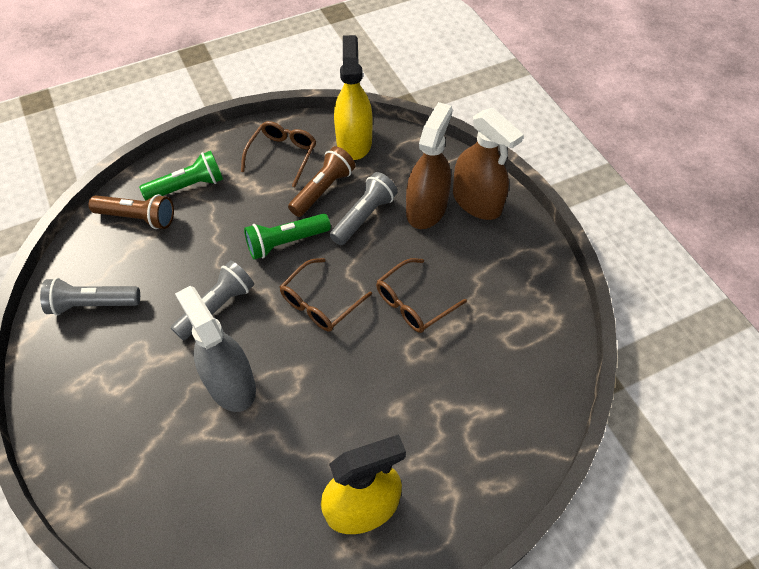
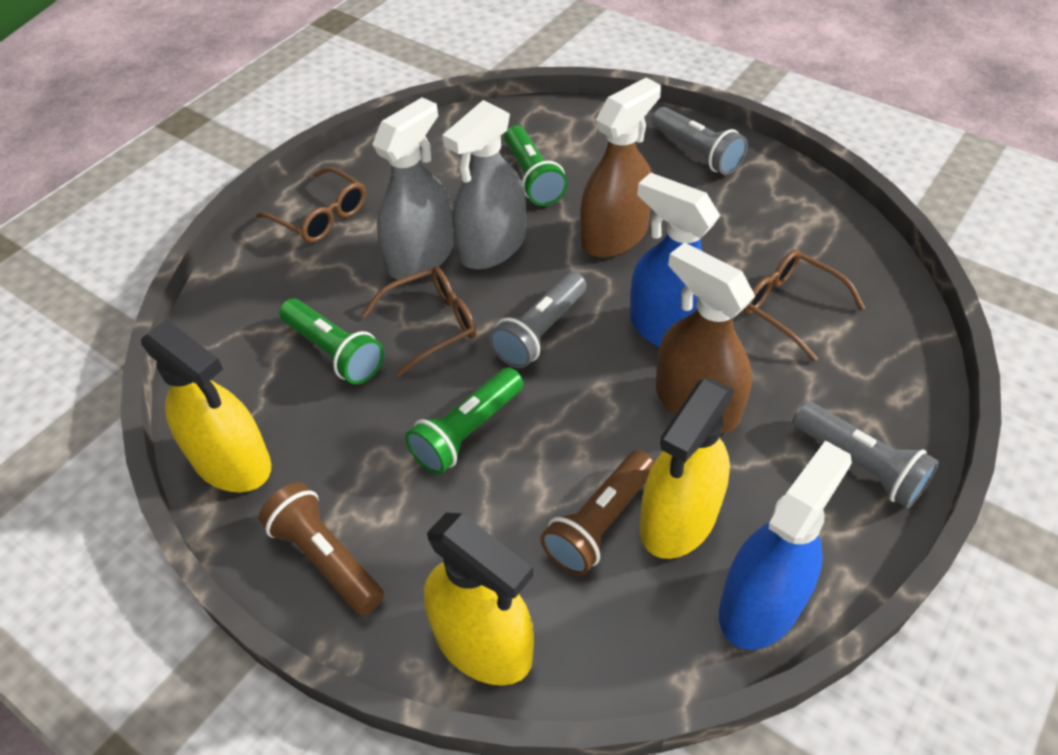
blue spray bottle: none = 0 -> [630,172,720,347] [719,440,852,650] = 2
green flashlight: [139,151,223,201] [244,214,331,260] = 2 -> [279,299,384,384] [405,367,524,475] [504,125,568,206] = 3
grey spray bottle: [175,286,256,412] = 1 -> [372,97,454,280] [443,100,526,269] = 2
yellow spray bottle: [321,434,406,534] [334,35,373,160] = 2 -> [141,319,271,492] [424,513,534,686] [640,378,734,559] = 3

